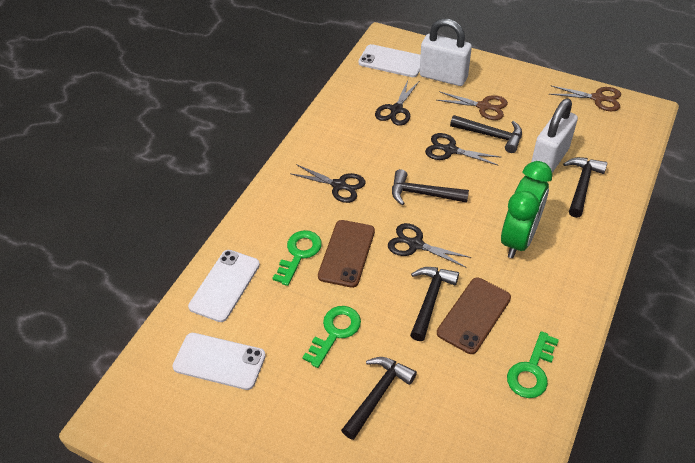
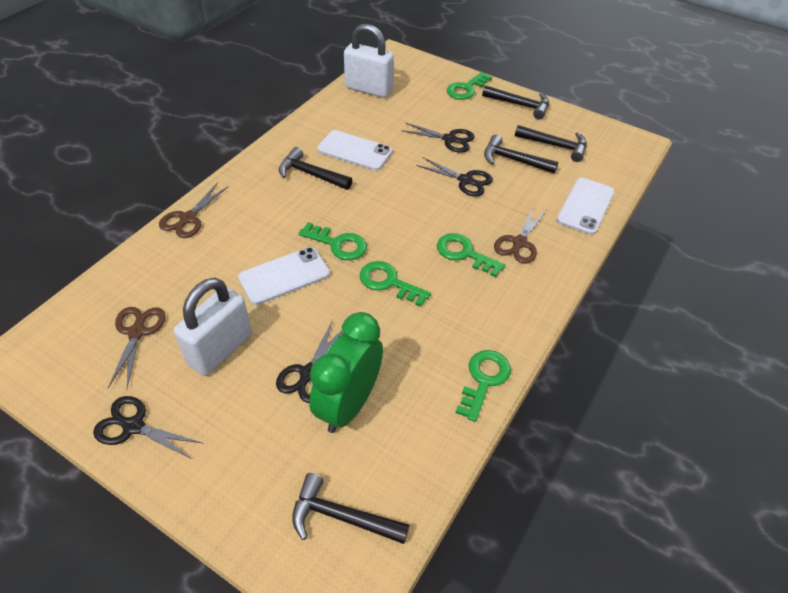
brown phone: [318,220,375,288] [437,278,511,354] = 2 -> none = 0
brown scissors: [437,91,508,120] [549,85,621,111] = 2 -> [108,307,166,388] [159,182,229,238] [494,207,546,264] = 3
green key: [272,230,322,286] [302,306,361,368] [507,331,559,398] = 3 -> [298,222,367,260] [360,261,431,307] [437,233,505,277] [447,72,492,100] [456,350,511,422] = 5

